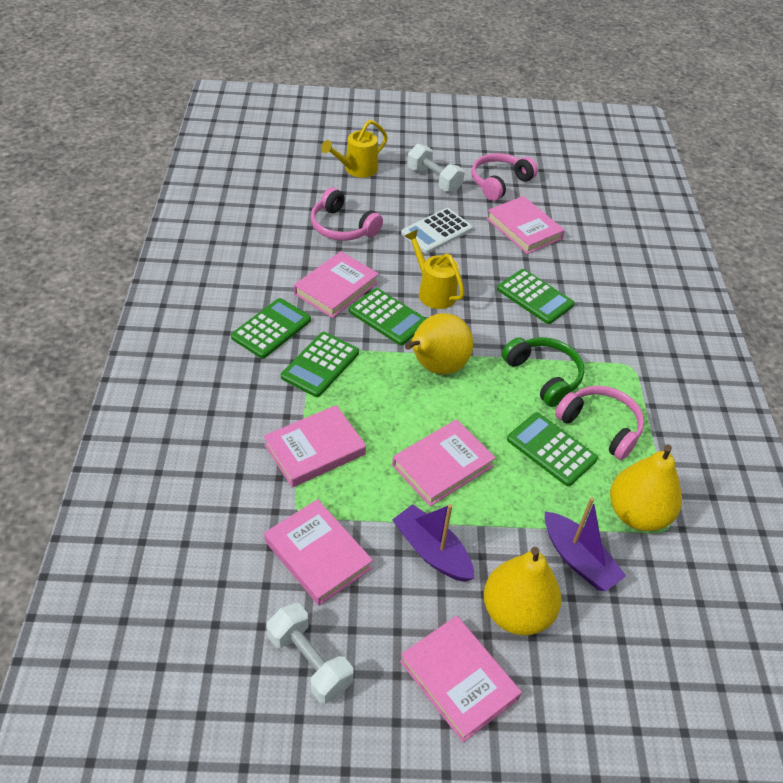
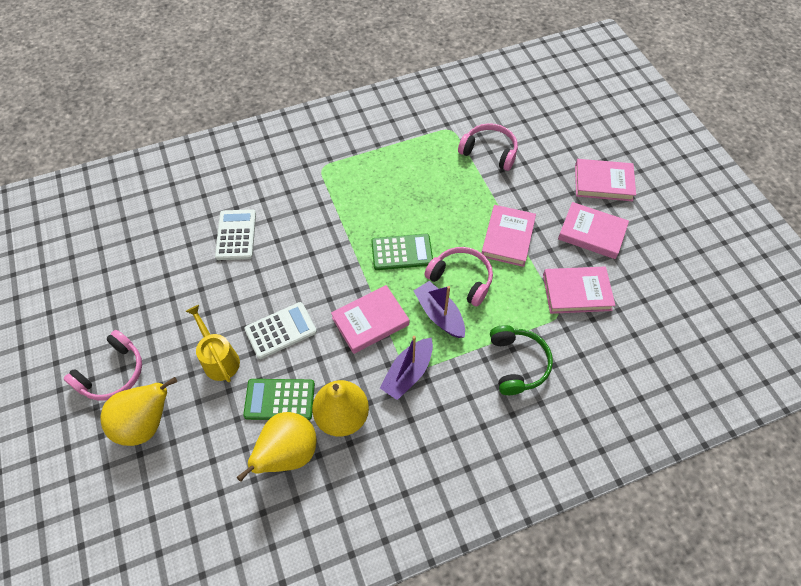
green calculator: [231,298,311,359] [281,332,359,397] [349,288,427,345] [497,269,575,324] [507,412,598,486] = 5 -> [243,379,315,420] [371,234,433,270] = 2
pink book: [264,405,366,488] [264,499,373,606] [294,251,379,318] [392,419,496,507] [400,616,522,743] [486,196,565,254] = 6 -> [331,285,409,354] [482,205,536,267] [543,266,615,314] [558,202,629,259] [575,159,636,201] = 5
white calculator: [401,208,473,253] = 1 -> [215,209,256,260] [244,302,317,359] = 2
white dumbbell: [266,603,354,704] [407,144,465,192] = 2 -> none = 0
yellow watering can: [321,120,388,178] [405,230,465,309] = 2 -> [186,305,240,382] = 1

